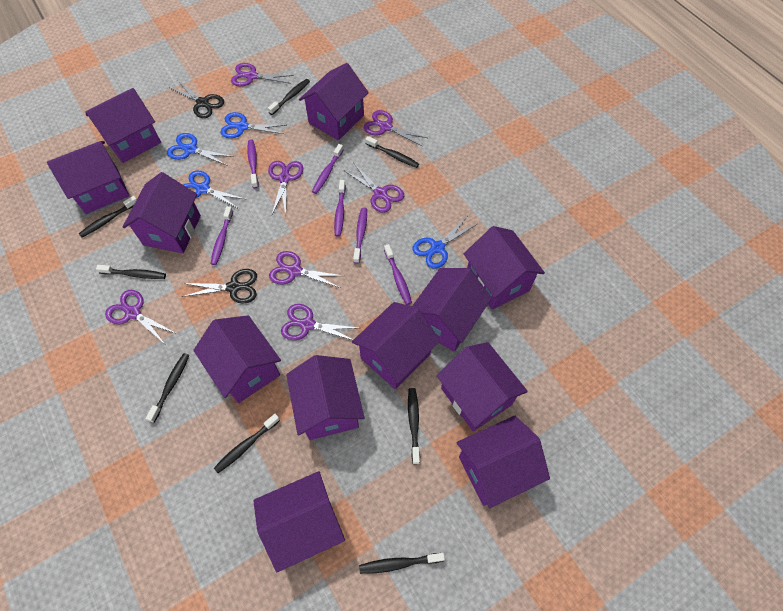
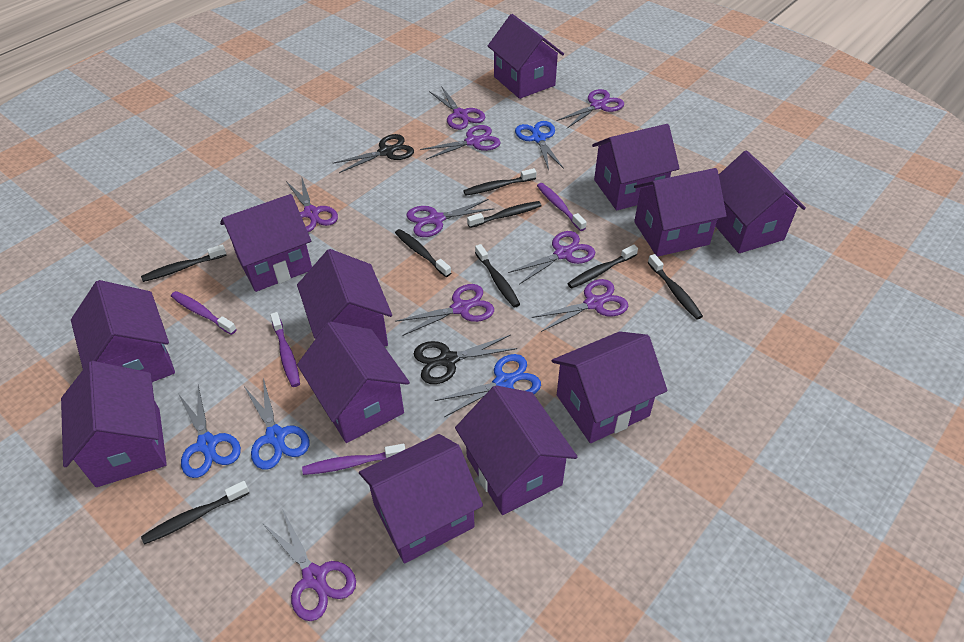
purple scissors: [105,290,177,344] [231,63,294,86] [268,161,303,215] [269,251,343,288] [281,304,358,340] [345,162,404,213] [364,110,427,146] = 7 -> [262,509,356,621] [286,176,338,232] [395,284,494,336] [406,199,495,237] [420,125,500,160] [429,86,485,130] [508,231,596,285] [532,279,628,332] [556,89,624,128] = 9
purple toothbrush: [211,206,233,265] [247,139,258,188] [312,144,343,194] [334,180,346,236] [353,207,367,264] [384,244,412,305] = 6 -> [171,291,237,335] [270,312,300,387] [302,444,405,475] [537,183,587,231] = 4

